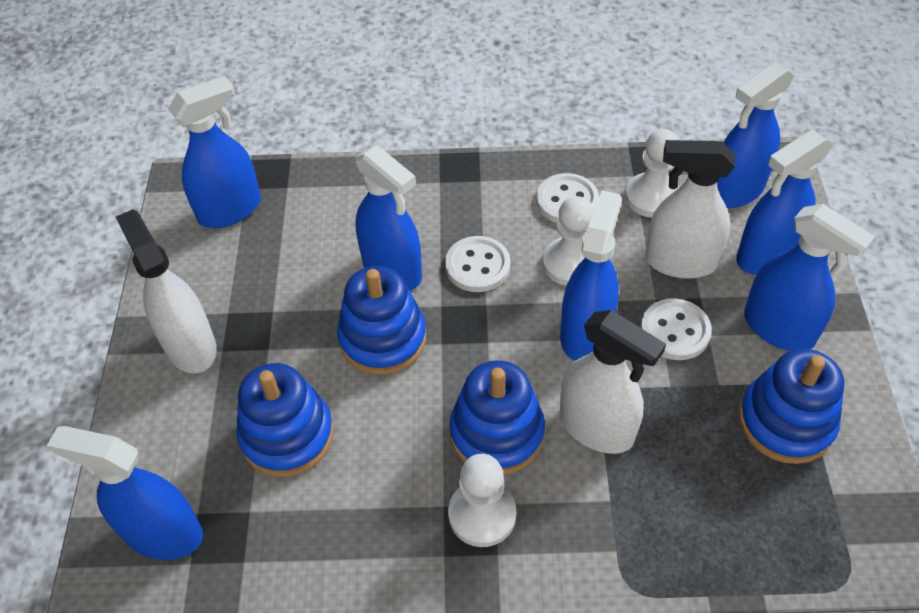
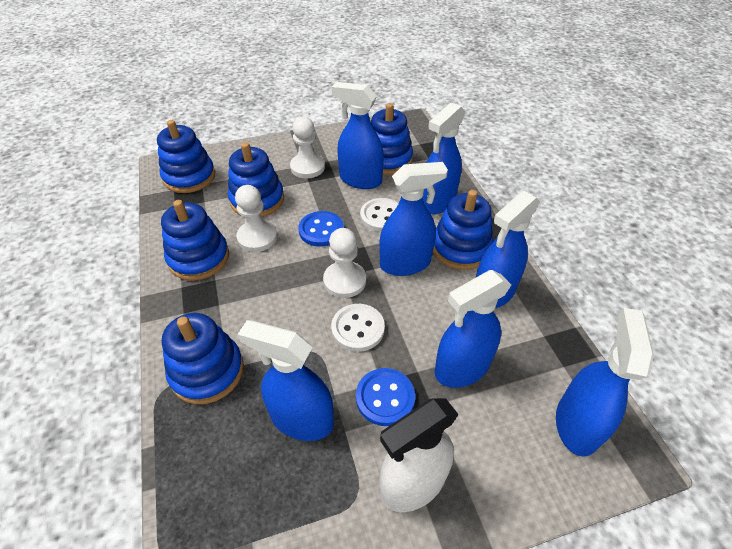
blue button: none = 0 -> [299,211,344,247] [356,368,415,426] = 2
blue stacking toy: [236,363,334,477] [337,266,426,375] [449,360,545,475] [739,349,844,464] = 4 -> [157,120,215,193] [161,200,229,281] [162,313,244,404] [228,142,284,217] [371,103,413,175] [433,190,493,270] = 6
white button: [445,236,510,292] [536,173,599,223] [641,298,712,360] = 3 -> [331,304,385,352] [360,198,399,232] = 2
white spray bottle: [116,209,217,374] [559,310,666,454] [645,140,735,279] = 3 -> [379,398,459,512] = 1

